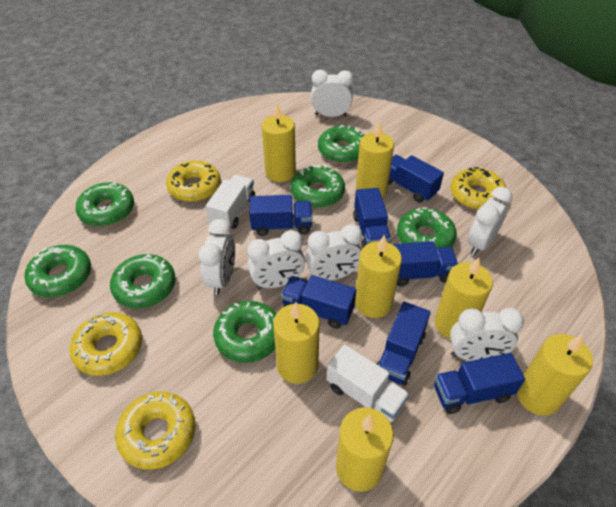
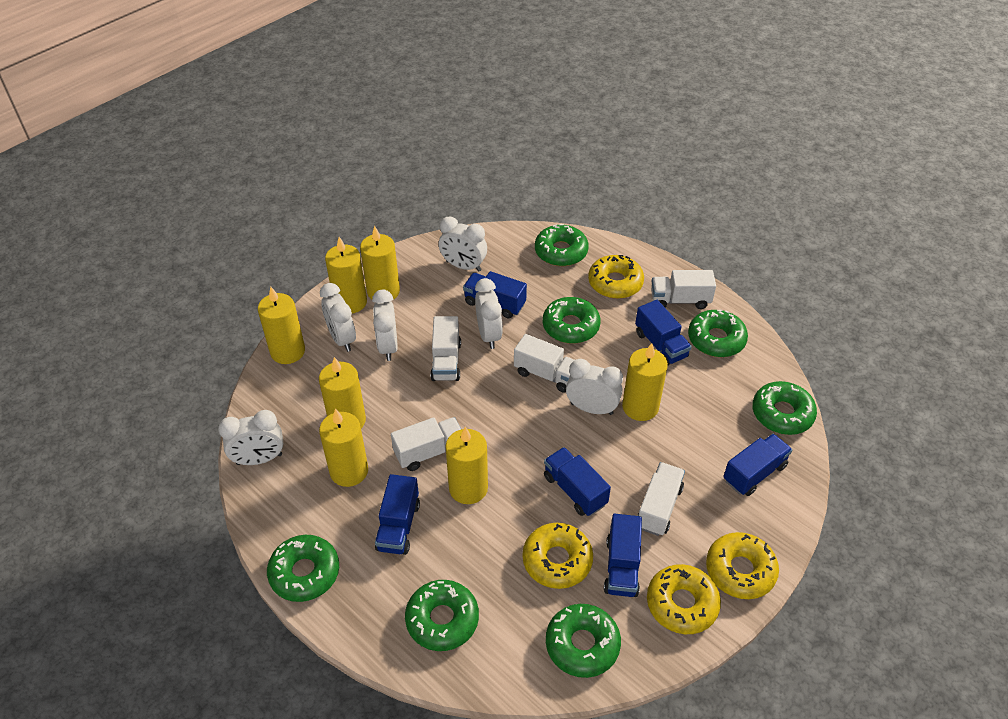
blue truck: [249,195,313,236] [281,275,356,329] [353,188,391,249] [377,302,431,386] [388,155,444,203] [392,241,458,286] [434,353,525,414] = 7 -> [375,474,420,555] [463,271,527,318] [544,447,611,516] [604,514,642,597] [635,300,692,365] [723,434,792,496] = 6
white truck: [206,175,255,229] [327,345,409,423] = 2 -> [391,417,461,471] [430,316,461,381] [514,334,575,393] [637,462,685,536] [651,270,716,309] = 5

